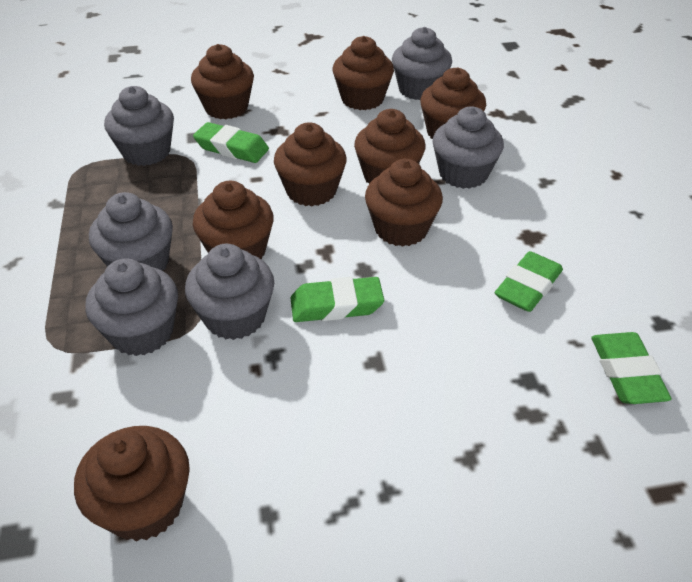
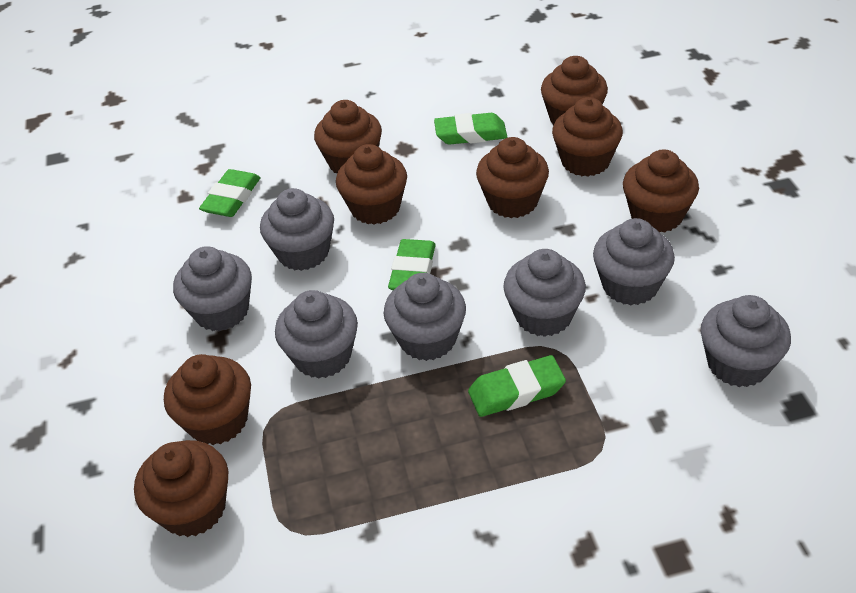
grey cupcake: [85,258,178,356] [89,192,173,271] [104,86,174,166] [185,244,274,340] [392,27,452,100] [432,106,504,189] = 6 -> [173,246,252,331] [260,188,334,271] [275,290,358,379] [384,273,466,361] [503,249,586,337] [593,218,675,305] [700,295,791,387] = 7

